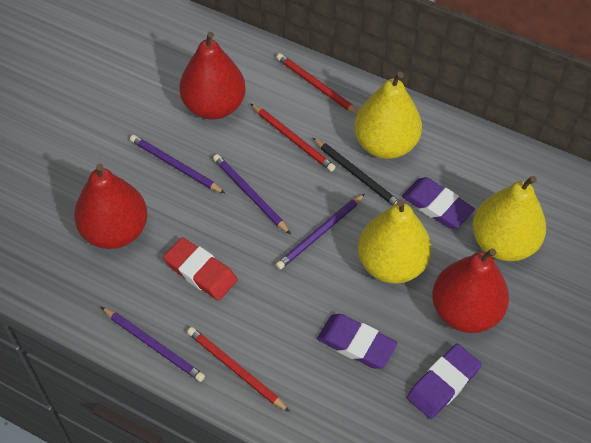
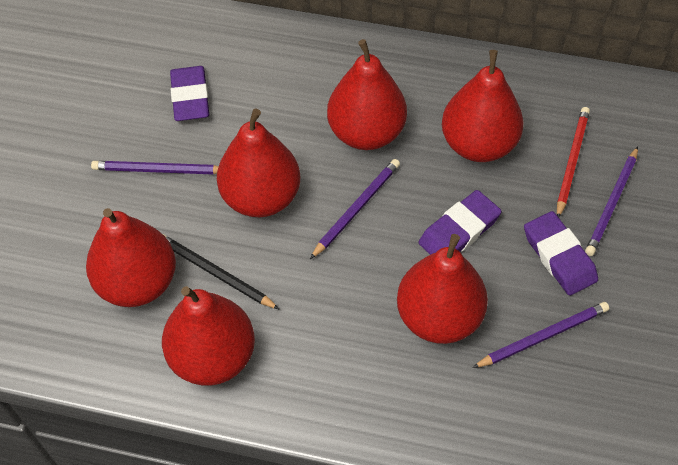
red eraser: [163,237,237,301] = 1 -> none = 0
red pear: [74,164,148,249] [179,32,246,120] [432,248,509,333] = 3 -> [86,208,176,307] [162,286,255,386] [217,109,300,217] [327,39,407,150] [397,234,488,344] [442,50,524,162] = 6
red pencil: [187,327,290,412] [251,104,336,172] [276,53,358,114] = 3 -> [557,107,590,217] = 1
yellow pear: [354,72,422,159] [358,199,432,284] [472,176,546,261] = 3 -> none = 0

